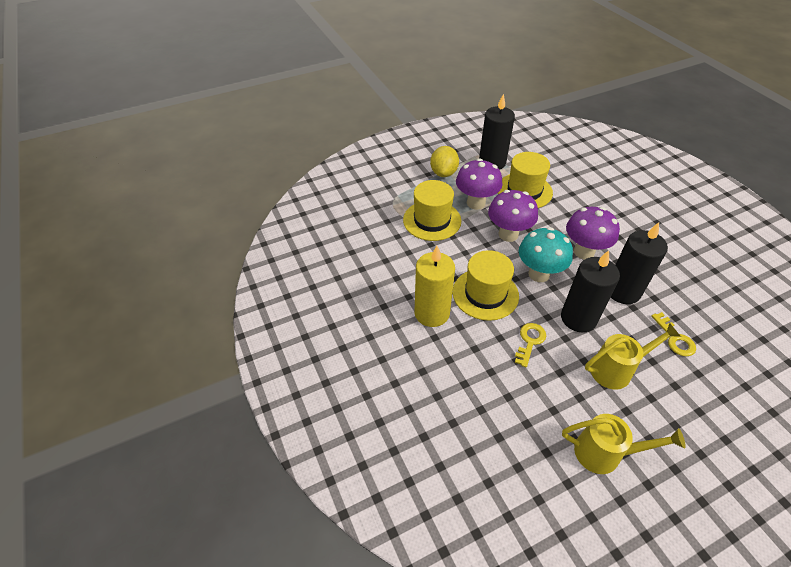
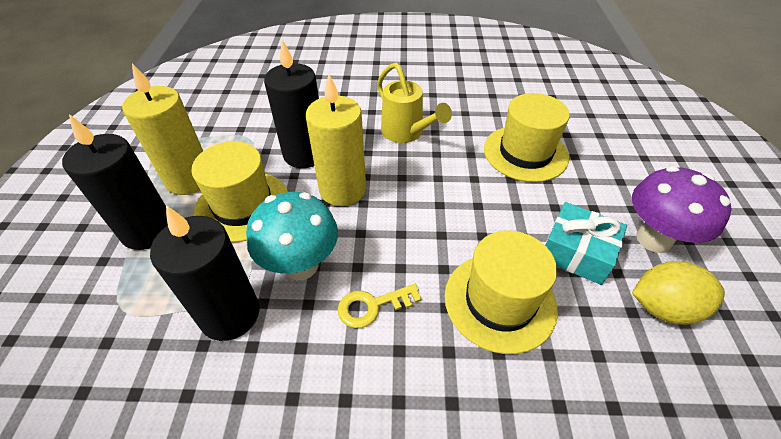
purple mushroom: [456,158,503,210] [488,190,538,242] [566,207,620,259] = 3 -> [632,166,732,253] = 1
turquoise gift: none = 0 -> [545,202,627,285] = 1
yellow candle: [415,246,455,327] = 1 -> [122,63,203,195] [306,74,366,206] = 2
yellow key: [515,323,546,367] [651,312,696,356] = 2 -> [338,284,421,328] = 1
yellow watering can: [562,414,686,474] [585,323,681,390] = 2 -> [377,62,452,143] = 1

